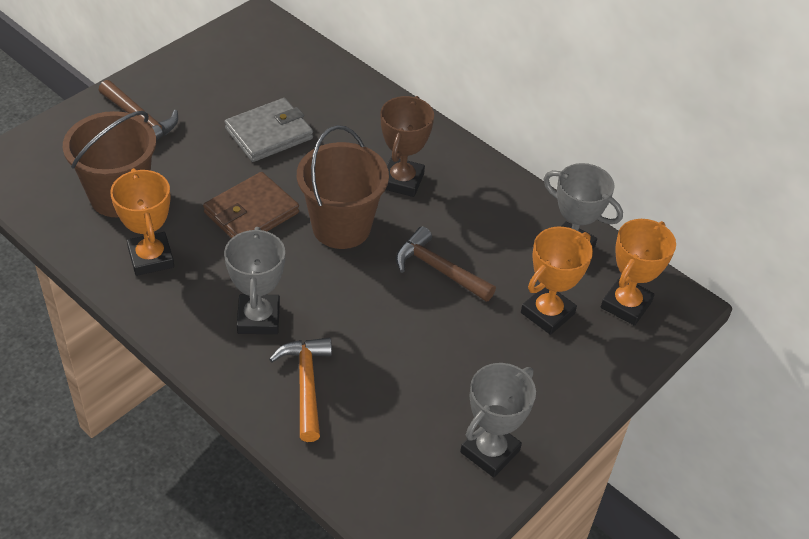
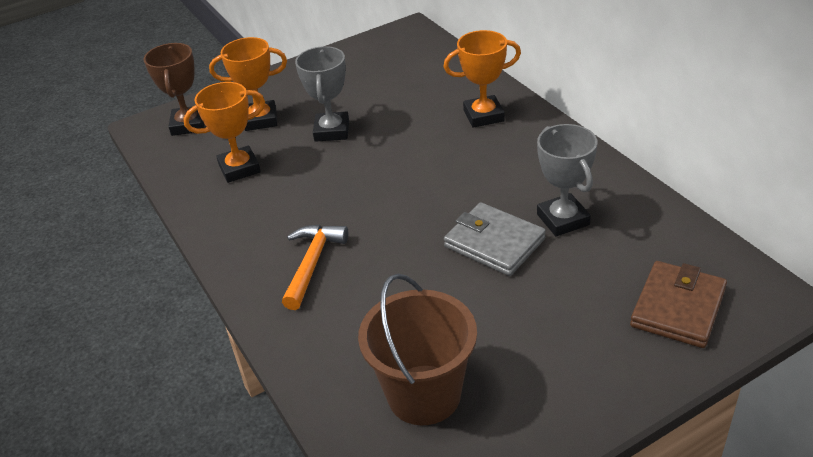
brown bucket: [63,111,156,217] [297,125,389,249] = 2 -> [358,273,477,425] = 1
brown hammer: [99,80,178,140] [396,226,496,302] = 2 -> none = 0
grey trophy: [224,227,285,334] [460,363,536,477] [544,163,623,249] = 3 -> [295,46,349,142] [537,124,597,236] = 2

